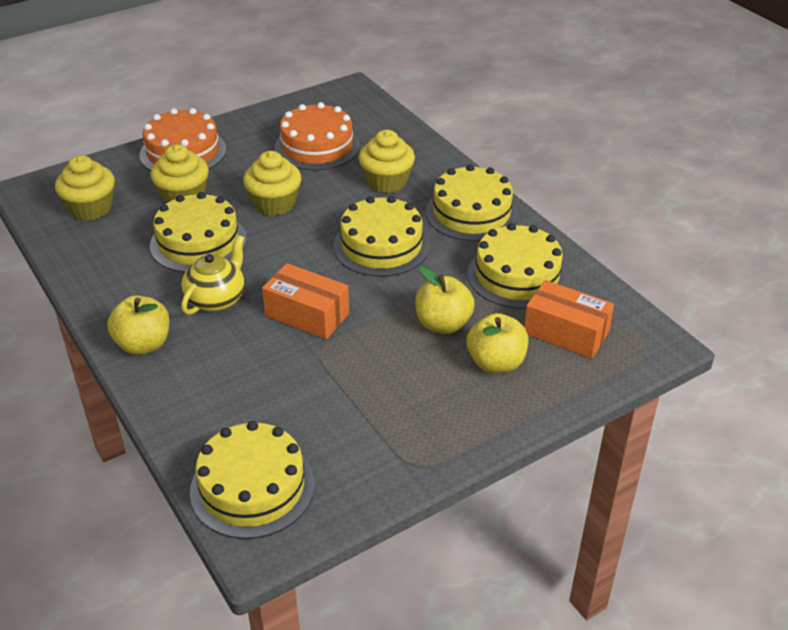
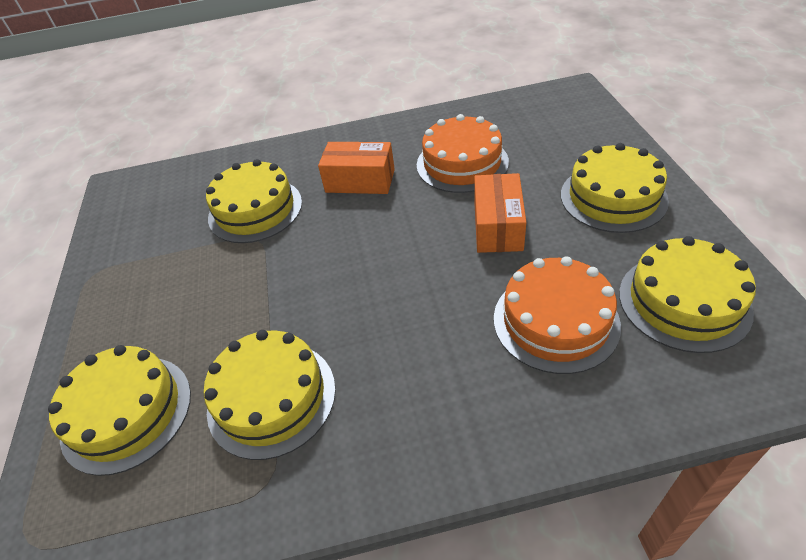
yellow apple: [107,295,170,355] [415,266,475,334] [466,313,529,373] = 3 -> none = 0
yellow cupcake: [55,155,115,221] [150,144,209,203] [243,151,301,216] [359,130,415,193] = 4 -> none = 0
yellow teapot: [181,235,244,315] = 1 -> none = 0

